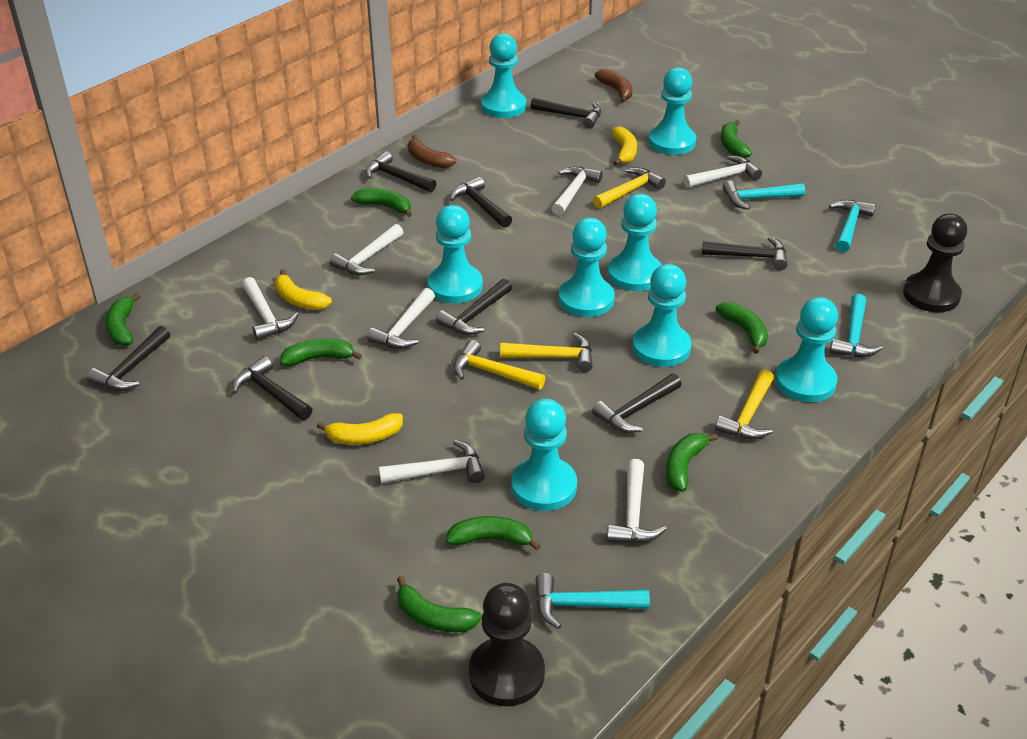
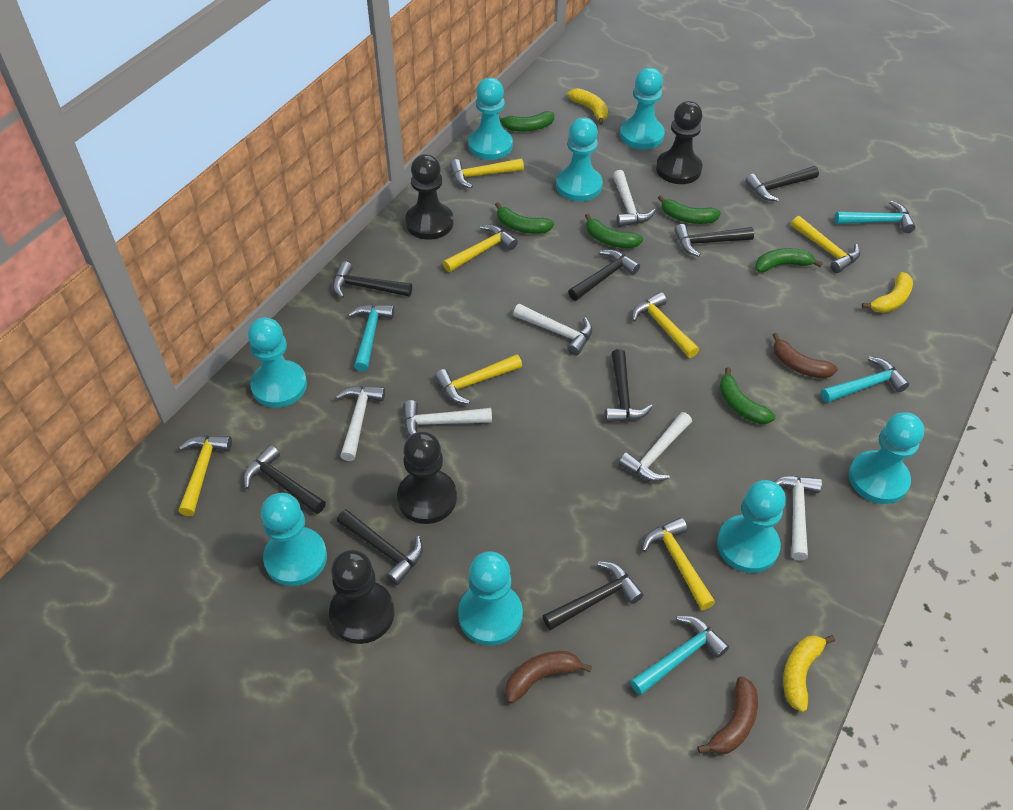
black pawn: [469,583,545,706] [903,213,967,312] = 2 -> [329,550,394,644] [397,432,457,524] [405,154,453,240] [656,101,702,184] = 4
brown banana: [408,135,456,168] [595,69,633,103] = 2 -> [505,651,592,703] [697,676,758,755] [773,333,838,378] = 3
green banana: [106,293,141,346] [280,338,362,366] [351,188,412,217] [397,576,481,632] [446,516,541,551] [666,433,718,492] [716,302,768,354] [721,120,752,158] = 8 -> [495,202,554,234] [499,111,554,132] [585,213,643,248] [658,195,721,224] [719,367,776,424] [755,248,823,272] = 6
white hammer: [242,277,299,341] [330,224,404,275] [367,288,435,349] [379,440,485,484] [552,166,603,215] [607,459,667,543] [683,155,762,188] = 7 -> [335,386,385,461] [403,400,492,436] [513,304,592,356] [613,170,656,227] [619,412,692,482] [774,476,822,561] = 6
yellow hammer: [454,340,545,390] [500,333,593,372] [593,167,666,209] [715,369,774,439] = 4 -> [179,435,232,516] [435,354,522,404] [443,225,518,272] [450,158,524,188] [632,292,699,358] [642,517,715,610] [791,216,860,273] = 7

